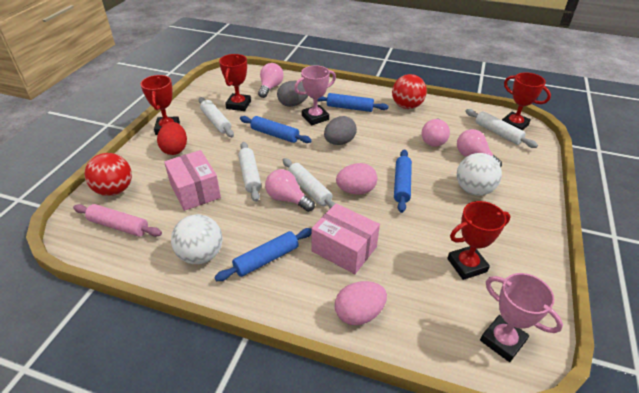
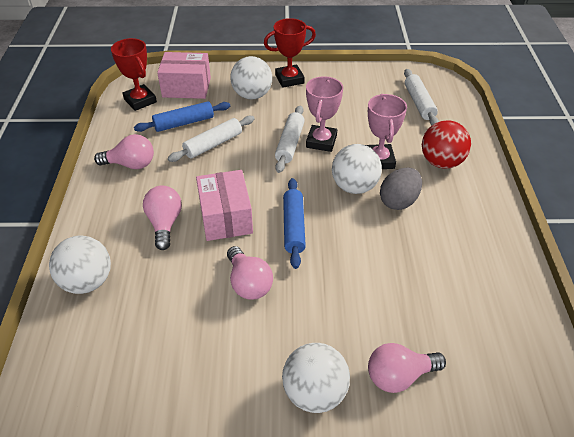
blue rolling pin: [214,228,311,281] [240,116,312,143] [318,93,389,112] [394,149,412,213] = 4 -> [134,101,230,132] [283,178,306,269] = 2
grey egg: [277,81,308,107] [324,116,357,145] = 2 -> [380,167,422,210] = 1
pink egg: [335,281,387,325] [336,163,377,195] = 2 -> none = 0
pink rolling pin: [73,204,162,237] = 1 -> none = 0
red ball: [84,153,132,196] [392,74,427,109] = 2 -> [422,120,471,169] = 1
red egg: [157,122,187,155] = 1 -> none = 0
red trophy: [140,75,180,135] [219,54,251,111] [447,201,511,280] [502,72,551,131] = 4 -> [111,38,157,111] [264,18,316,88] = 2
white ball: [171,214,222,264] [457,153,502,196] = 2 -> [49,236,111,294] [230,56,272,100] [282,343,350,413] [332,144,382,194] = 4
white rolling pin: [198,97,234,137] [238,142,261,202] [283,158,335,208] [465,109,538,148] = 4 -> [168,116,255,162] [275,105,305,173] [404,69,439,126] = 3

